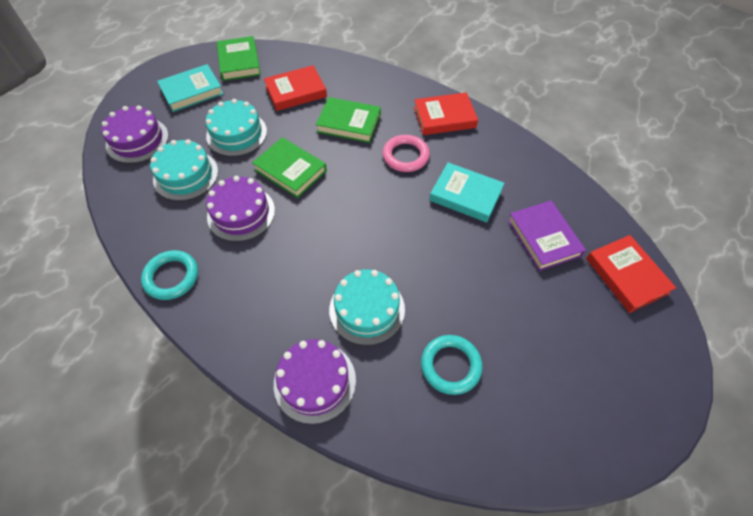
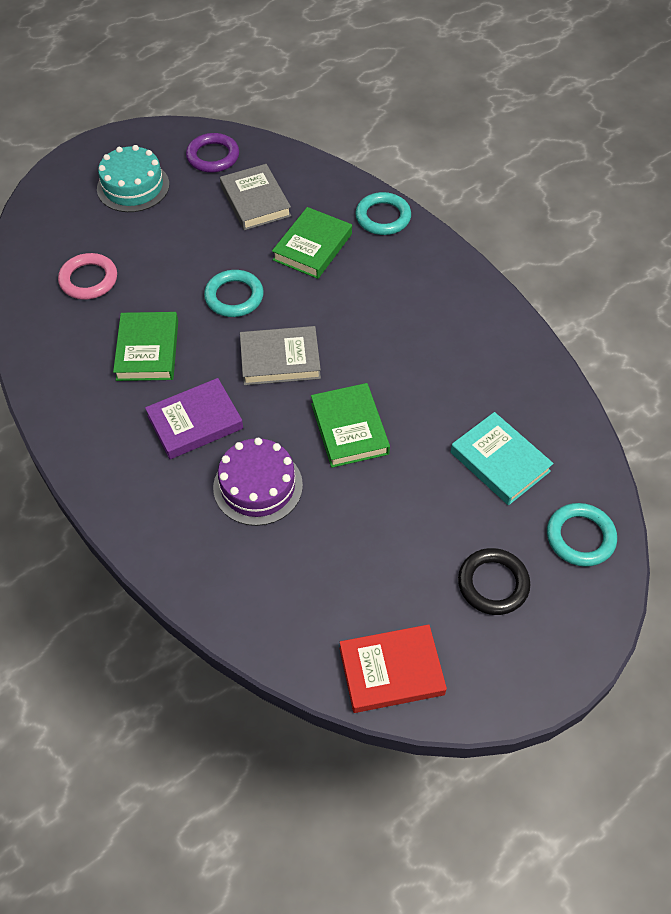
black ring: none = 0 -> [458,548,530,615] = 1
grey book: none = 0 -> [220,164,291,230] [240,326,321,385] = 2
purple cake: [101,106,169,163] [206,176,275,242] [274,339,356,424] = 3 -> [213,438,303,526] = 1
purple ring: none = 0 -> [186,133,239,173] = 1
red book: [264,65,327,111] [414,92,478,135] [586,235,676,313] = 3 -> [340,624,447,713] = 1
turquoise book: [157,64,223,112] [429,162,505,223] = 2 -> [451,412,554,505] = 1
turquoise cake: [150,139,218,201] [205,99,267,156] [329,269,405,345] = 3 -> [97,145,169,212] = 1
turquoise ring: [141,250,198,300] [421,335,483,395] = 2 -> [204,270,264,317] [355,192,411,235] [547,503,617,567] = 3

